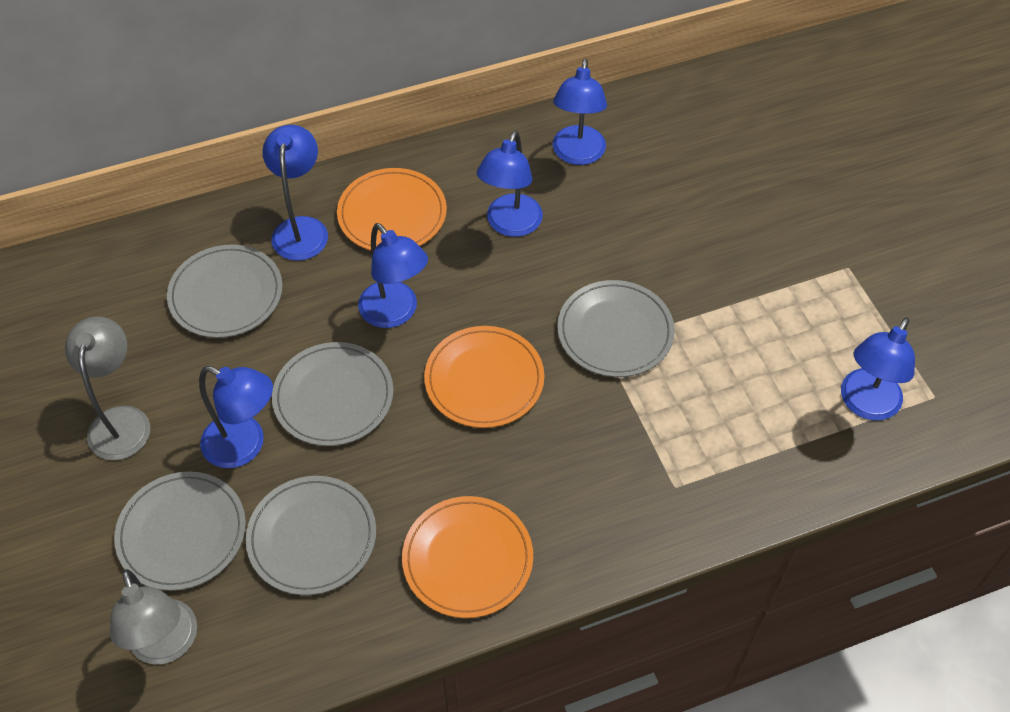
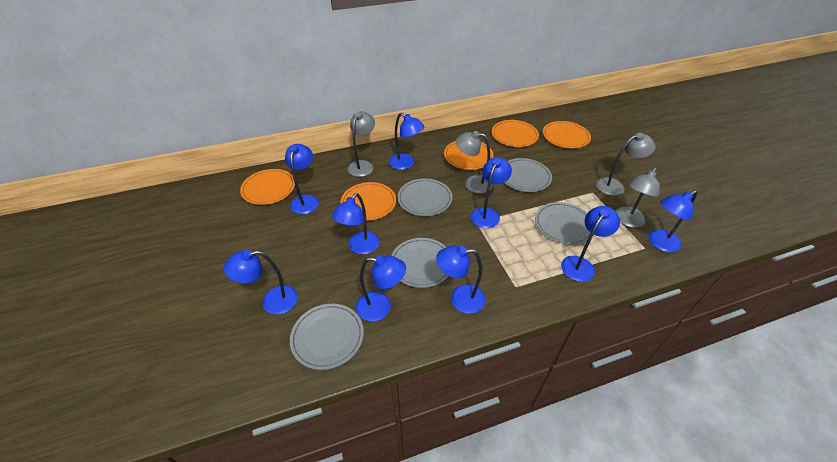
blue lamp: [199,366,273,468] [262,125,328,261] [358,223,428,328] [477,131,543,237] [553,59,607,165] [841,317,915,421] = 6 -> [224,250,298,315] [285,144,319,214] [332,193,379,254] [356,256,406,321] [389,113,424,170] [436,246,486,314] [471,157,512,228] [561,206,620,282] [649,190,697,252] = 9
grey lamp: [65,316,150,460] [110,569,197,664] = 2 -> [347,111,375,177] [456,131,492,193] [596,133,656,196] [615,167,660,227] = 4
orange plate: [337,168,447,251] [402,496,533,618] [424,326,544,428] = 3 -> [240,169,295,205] [341,182,396,221] [444,141,494,170] [492,120,539,147] [543,121,591,148] = 5

